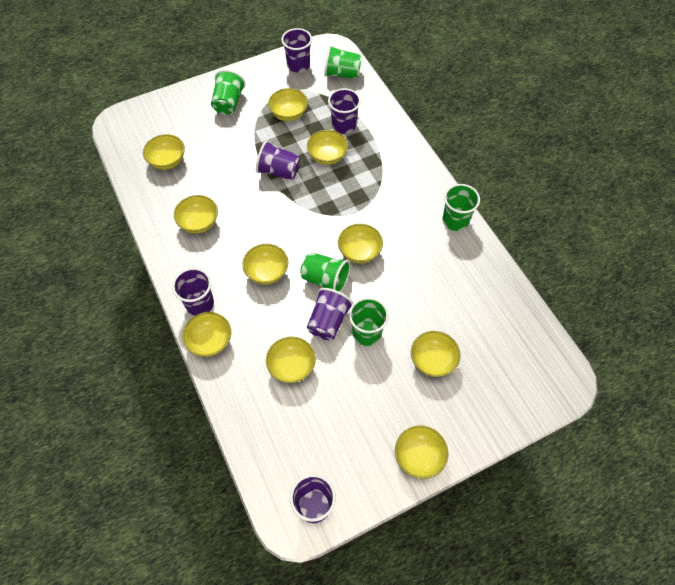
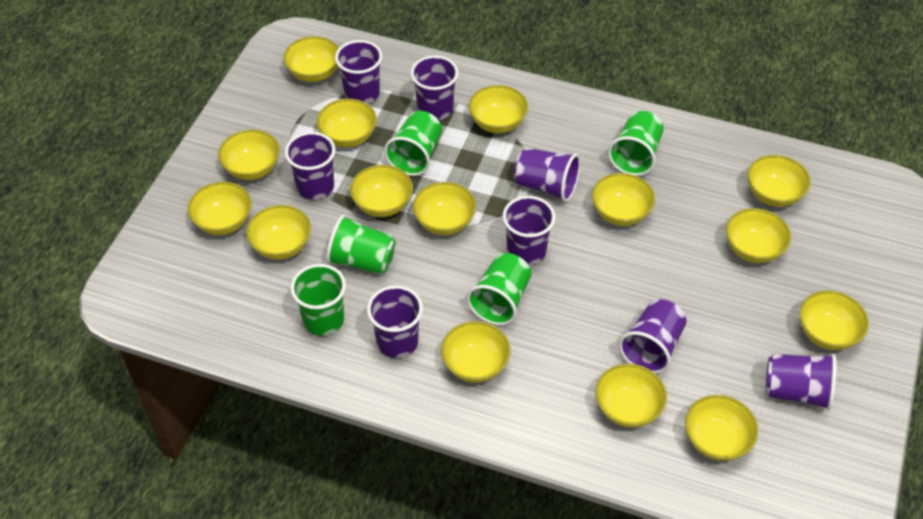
purple cup: [172,268,214,316] [256,141,301,180] [281,28,312,73] [290,474,336,523] [307,288,353,340] [328,88,361,134] = 6 -> [285,132,335,200] [335,40,383,104] [367,285,423,358] [411,55,459,120] [503,196,555,265] [514,148,581,202] [619,299,687,374] [765,354,837,410] = 8
yellow bowl: [143,134,185,170] [174,195,218,234] [182,312,231,357] [242,244,288,285] [266,337,316,383] [268,88,308,121] [307,130,348,165] [338,224,383,264] [395,425,448,479] [411,331,460,377] = 10 -> [188,182,252,235] [218,130,280,180] [246,205,311,260] [283,36,339,82] [317,99,377,148] [350,165,413,217] [413,182,476,235] [441,321,511,383] [469,85,528,133] [592,173,655,226] [595,364,667,428] [685,395,759,461] [726,208,791,263] [747,155,811,207] [799,290,869,350] = 15

